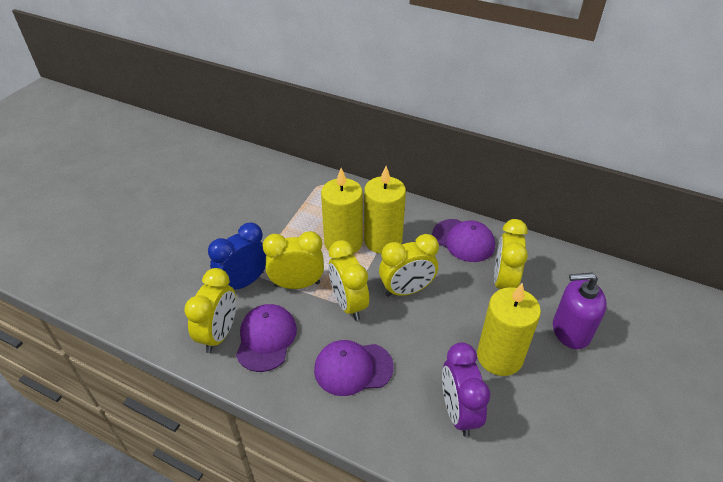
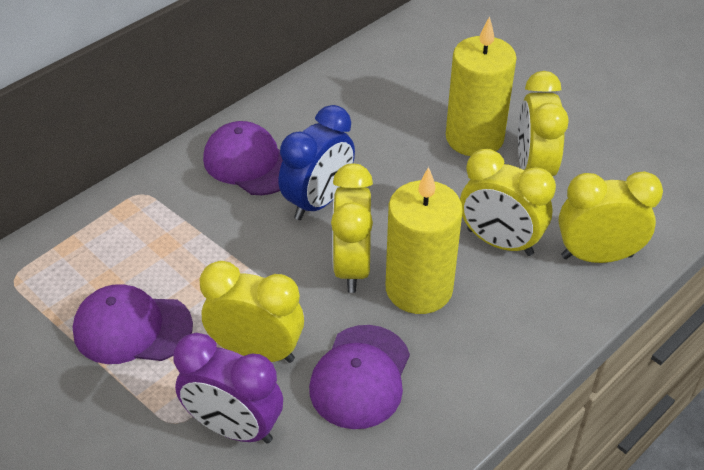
purple soap dispenser: [553,273,607,349] = 1 -> none = 0
yellow candle: [321,168,363,254] [364,166,406,254] [477,283,541,376] = 3 -> [386,167,463,314] [446,16,517,156] = 2

